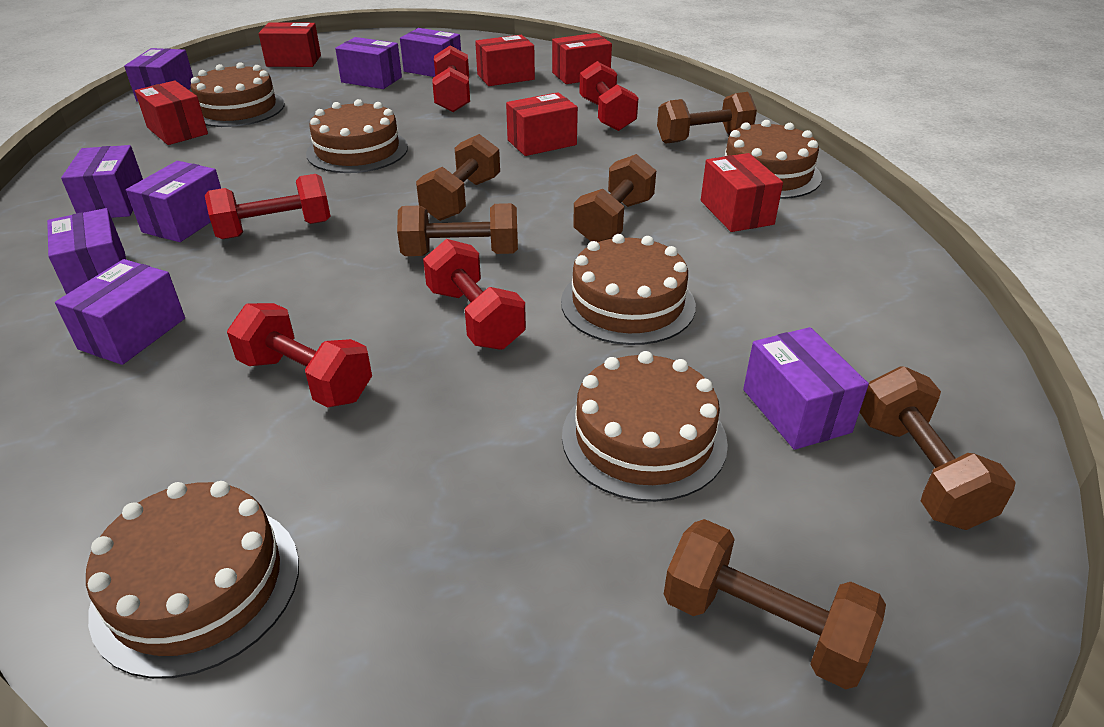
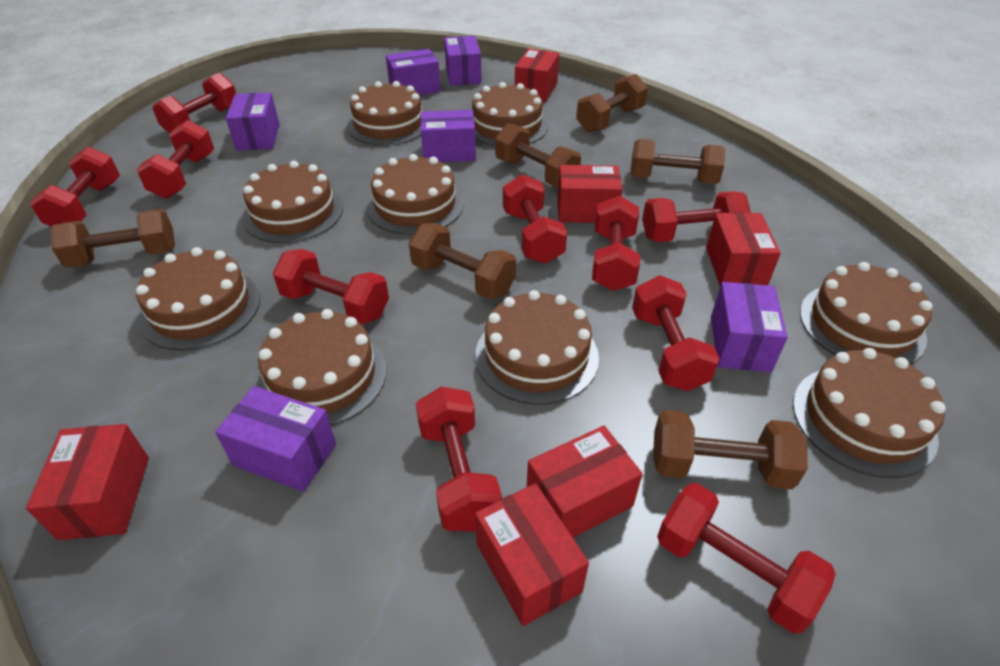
brown cake: [86,481,299,679] [191,62,285,127] [306,99,408,173] [561,234,696,345] [562,351,728,502] [723,120,822,199] = 6 -> [136,247,260,351] [242,161,343,243] [256,309,386,426] [347,81,424,146] [367,154,464,235] [472,82,548,146] [475,290,599,405] [793,348,946,478] [800,262,933,364] = 9
purple box: [47,208,126,294] [55,259,185,365] [61,145,143,218] [124,48,193,102] [126,161,221,242] [335,37,402,89] [400,28,461,77] [743,327,869,450] = 8 -> [215,386,336,492] [226,92,279,151] [386,49,440,95] [420,110,476,162] [444,36,482,85] [711,282,788,372] = 6
red dumbbell: [205,174,330,239] [227,303,372,407] [423,239,526,350] [432,45,470,112] [579,61,638,131] = 5 -> [30,147,120,227] [136,120,214,199] [153,73,236,134] [273,249,389,325] [416,387,502,532] [503,174,567,264] [592,196,640,291] [632,275,720,391] [642,191,751,242] [657,483,836,634] = 10

